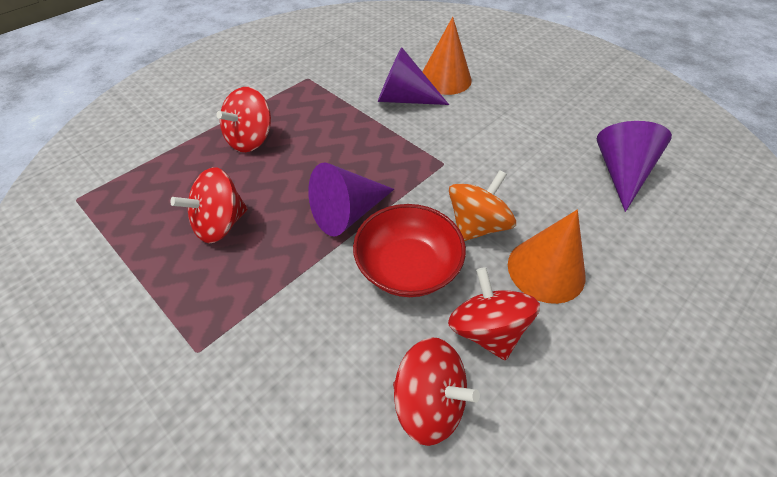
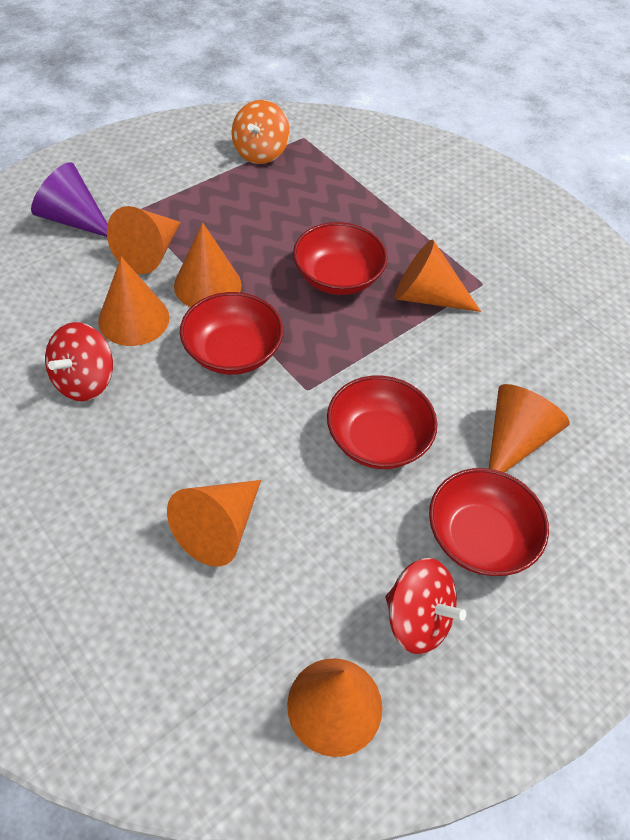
orange cone: [422,17,472,95] [508,210,585,304] = 2 -> [98,257,169,346] [107,206,181,274] [167,480,261,566] [174,222,242,307] [287,658,382,757] [395,239,481,312] [489,384,570,473] = 7
purple cone: [308,163,394,236] [378,47,449,105] [597,121,672,212] = 3 -> [31,163,107,237] = 1
red bowl: [353,204,466,297] = 1 -> [180,292,283,375] [293,222,388,295] [327,376,438,469] [429,468,549,576] = 4
red spinning top: [170,167,248,244] [216,87,271,152] [393,337,480,446] [448,267,540,360] = 4 -> [45,322,113,401] [386,558,466,654] = 2

